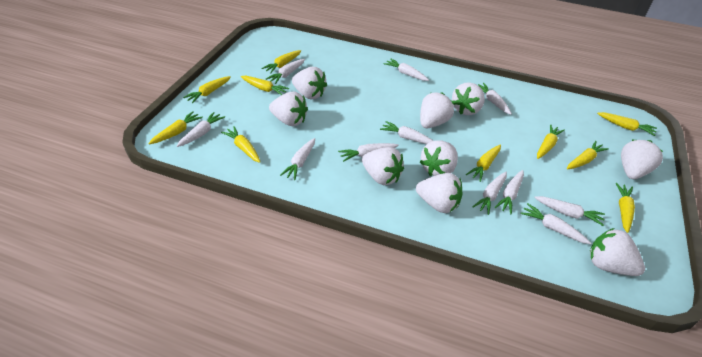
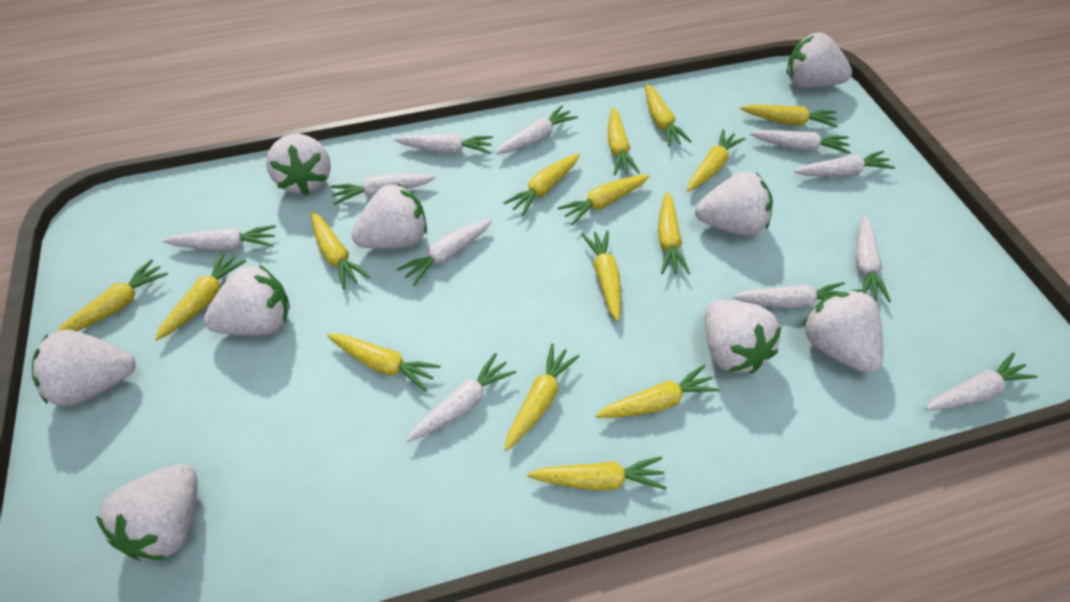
yellow carrot: [148,111,203,145] [183,76,231,103] [221,126,260,163] [241,76,289,95] [261,50,301,74] [466,145,501,182] [537,124,565,159] [567,141,609,169] [597,112,657,136] [615,183,635,233] = 10 -> [57,259,168,331] [155,251,247,341] [311,212,370,290] [327,334,441,392] [503,153,580,216] [505,344,580,451] [527,456,667,490] [558,175,650,225] [581,230,621,322] [596,365,720,418] [608,107,640,175] [645,84,692,147] [658,192,690,275] [687,129,745,192] [740,105,838,128] = 15

